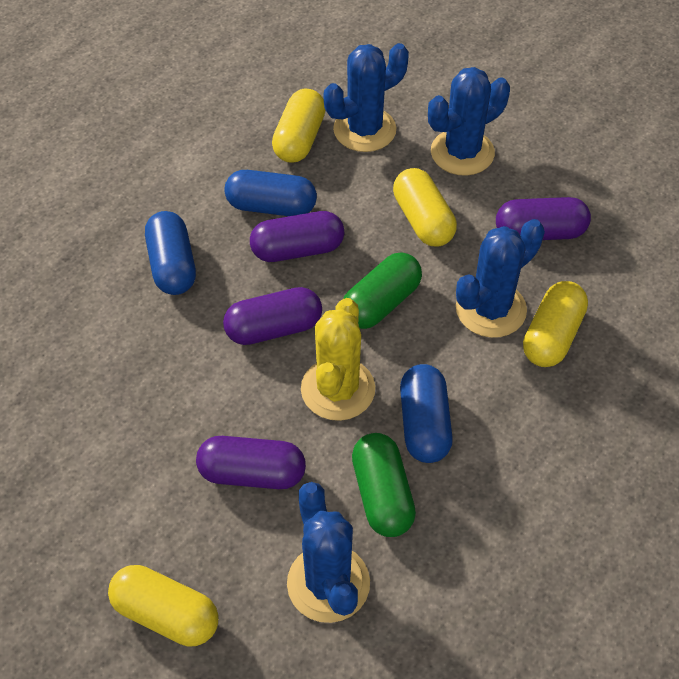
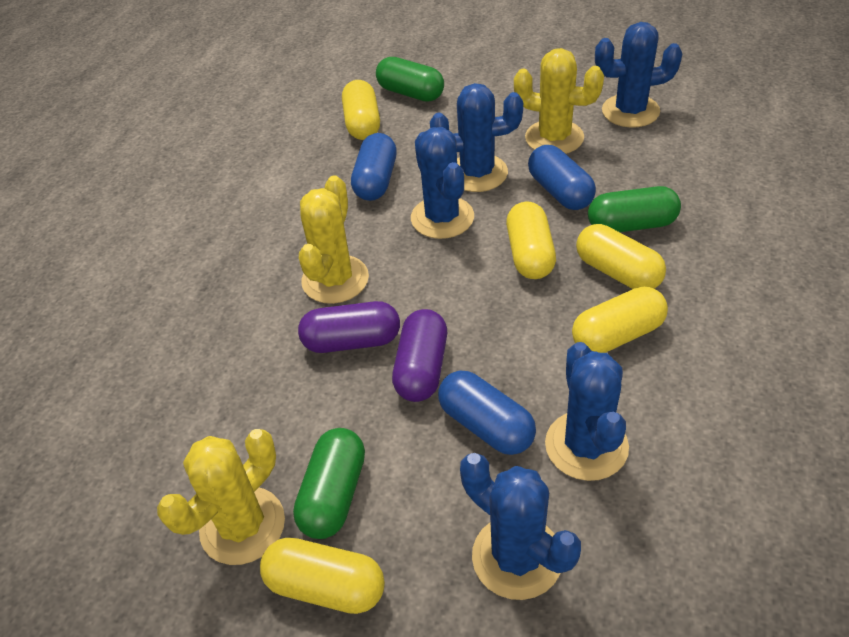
blue cactus: [287,482,370,623] [324,43,409,152] [428,67,510,176] [456,219,545,338] = 4 -> [411,127,474,239] [430,83,523,192] [460,453,581,600] [545,342,629,481] [595,22,683,128] = 5
green capsule: [343,252,422,329] [352,433,416,537] = 2 -> [293,428,365,539] [376,57,444,102] [588,186,681,232] = 3
purple capsule: [196,436,306,489] [223,287,322,345] [250,211,344,262] [496,197,591,240] = 4 -> [298,301,400,353] [392,309,447,402] = 2
yellow cactus: [301,298,375,421] = 1 -> [157,429,285,565] [299,175,369,304] [514,48,604,154] = 3
yellow capsule: [108,565,218,647] [272,88,325,163] [393,168,457,246] [523,281,588,367] = 4 -> [260,538,385,614] [342,80,380,140] [506,202,556,279] [572,287,668,353] [576,224,666,289] = 5

